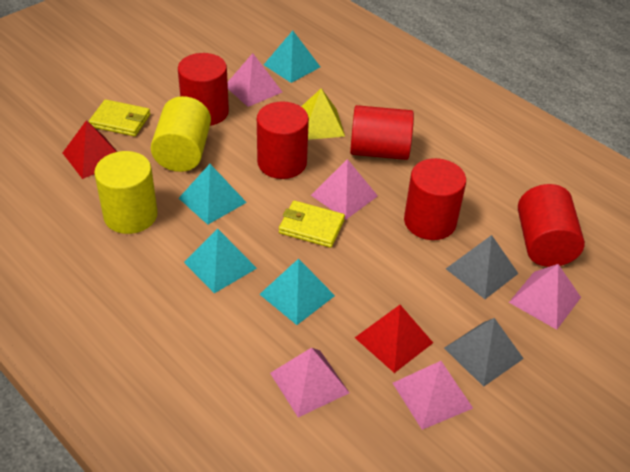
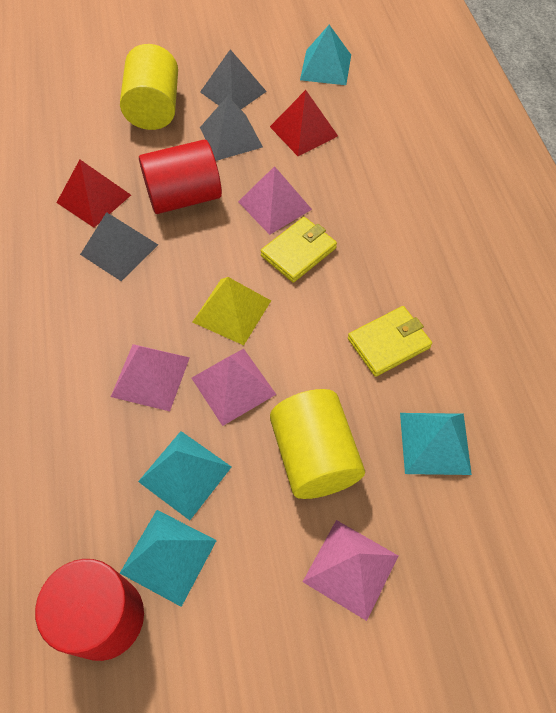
grey pyramid: [444,318,524,387] [446,235,519,299] = 2 -> [80,212,158,281] [200,49,267,109] [200,96,263,161] = 3
pink pyramid: [228,53,283,107] [270,348,349,417] [311,159,378,219] [393,361,473,430] [509,264,581,330] = 5 -> [111,344,190,411] [192,349,277,426] [238,166,312,235] [303,520,398,621] = 4
red cylinder: [178,53,229,126] [257,101,309,179] [350,105,414,160] [404,158,466,240] [518,184,585,267] = 5 -> [35,559,144,661] [139,140,222,214] = 2

